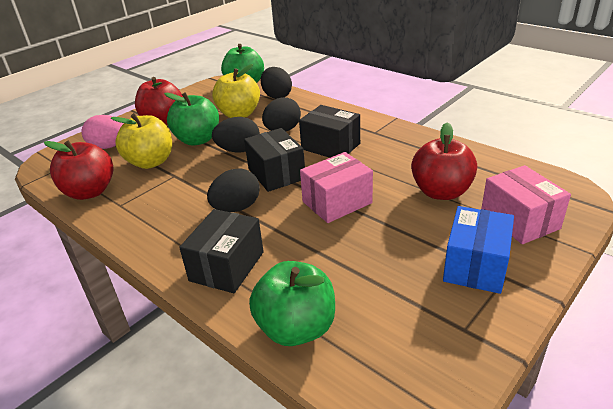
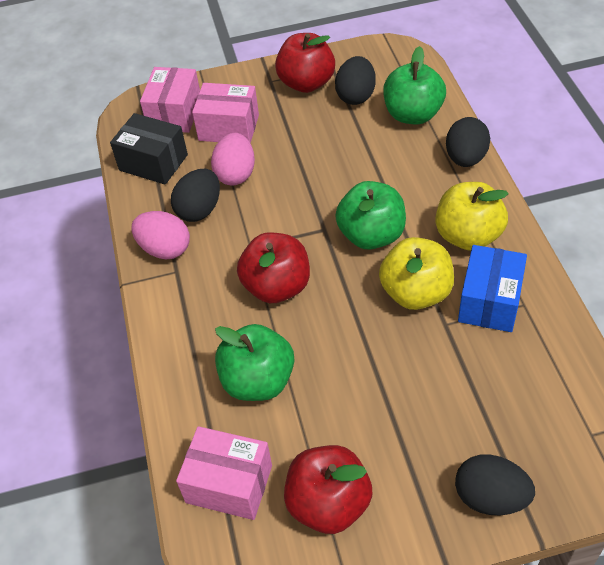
black box: [179,209,264,293] [244,128,305,192] [299,105,360,158] = 3 -> [110,113,188,185] = 1
pink box: [300,152,373,223] [481,165,571,244] = 2 -> [140,67,200,133] [176,426,272,520] [192,83,259,143] = 3
pink egg: [81,115,124,149] = 1 -> [131,211,190,259] [211,133,255,186] = 2

